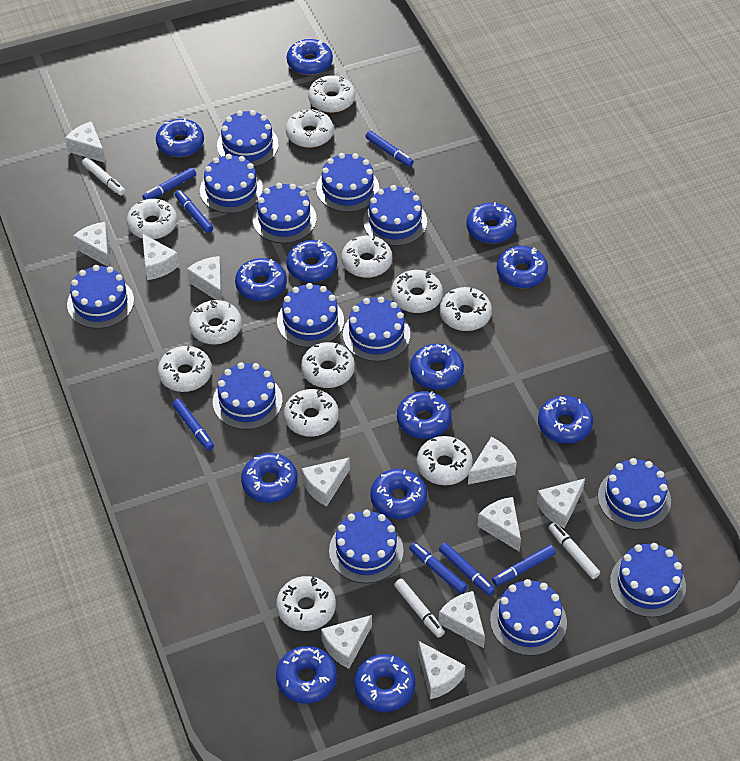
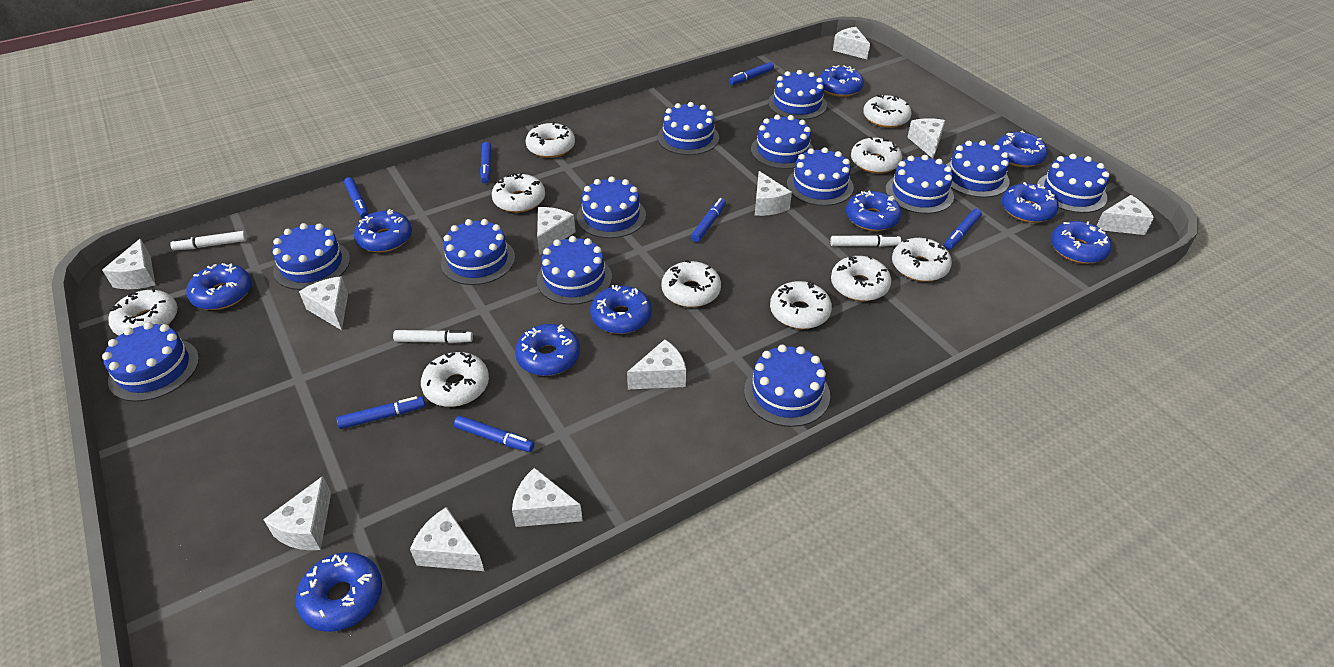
blue donut: [156,118,204,157] [235,258,287,301] [241,453,298,503] [276,646,337,704] [286,240,337,283] [287,39,333,75] [354,654,416,712] [370,469,427,519] [397,391,452,439] [410,344,464,390] [466,202,517,244] [497,246,548,288] [538,396,593,444] = 13 -> [186,263,252,310] [296,552,382,632] [354,209,412,252] [515,324,580,376] [590,285,652,334] [819,65,864,97] [846,191,901,231] [996,131,1048,167] [1002,182,1059,223] [1051,221,1112,264] = 10
white donut: [127,199,177,239] [158,346,212,392] [189,300,242,345] [276,576,336,631] [284,389,339,437] [286,109,334,148] [301,342,355,388] [308,75,355,113] [341,235,392,278] [391,270,443,313] [417,436,473,485] [440,287,492,331] = 12 -> [108,288,178,336] [421,352,489,407] [492,173,545,213] [526,122,575,158] [661,260,721,307] [770,281,832,329] [831,256,891,301] [851,137,902,174] [863,94,912,128] [892,237,952,282] = 10

